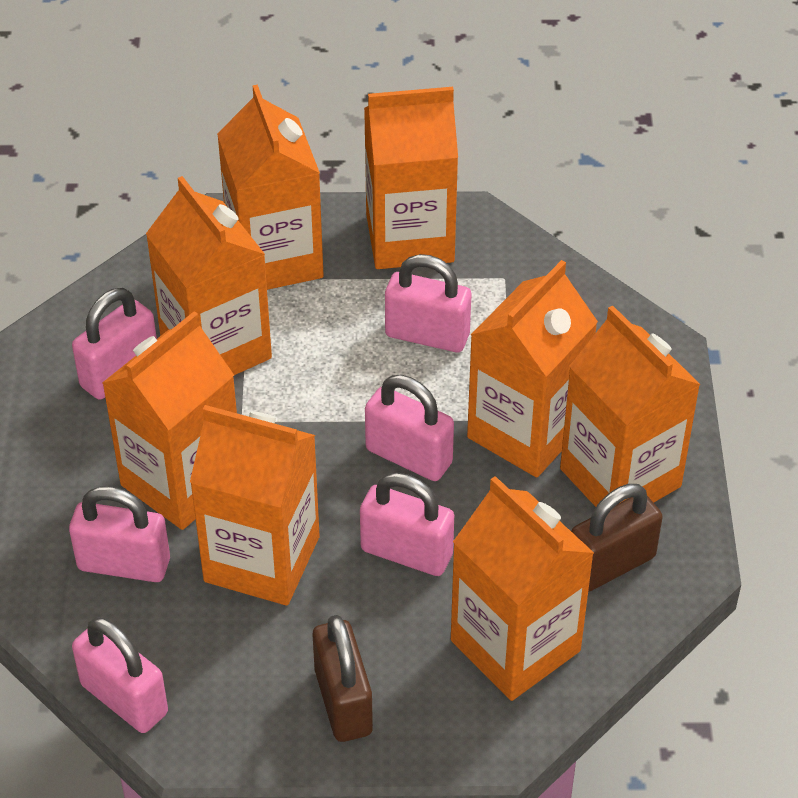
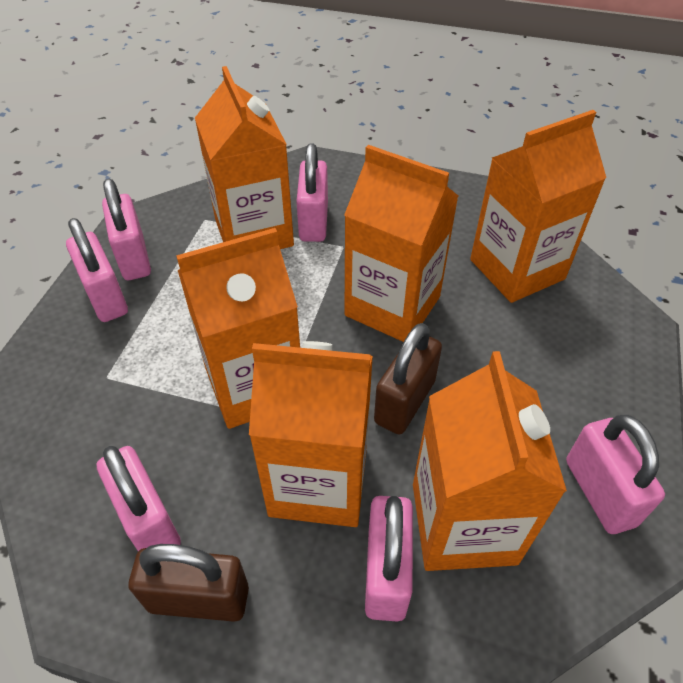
orange carton: [102,311,237,530] [146,176,272,375] [190,405,320,606] [217,85,324,290] [364,87,458,269] [451,476,594,701] [467,260,598,478] [560,305,701,507] = 8 -> [176,228,300,429] [195,66,294,249] [249,341,373,527] [344,145,458,342] [413,351,567,571] [470,110,606,303] = 6

